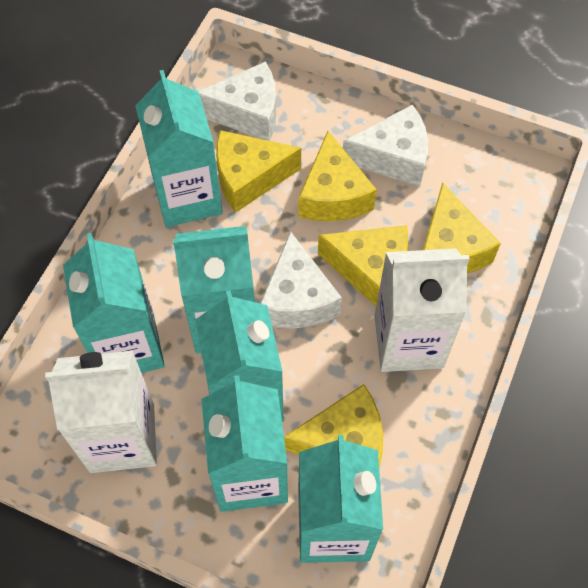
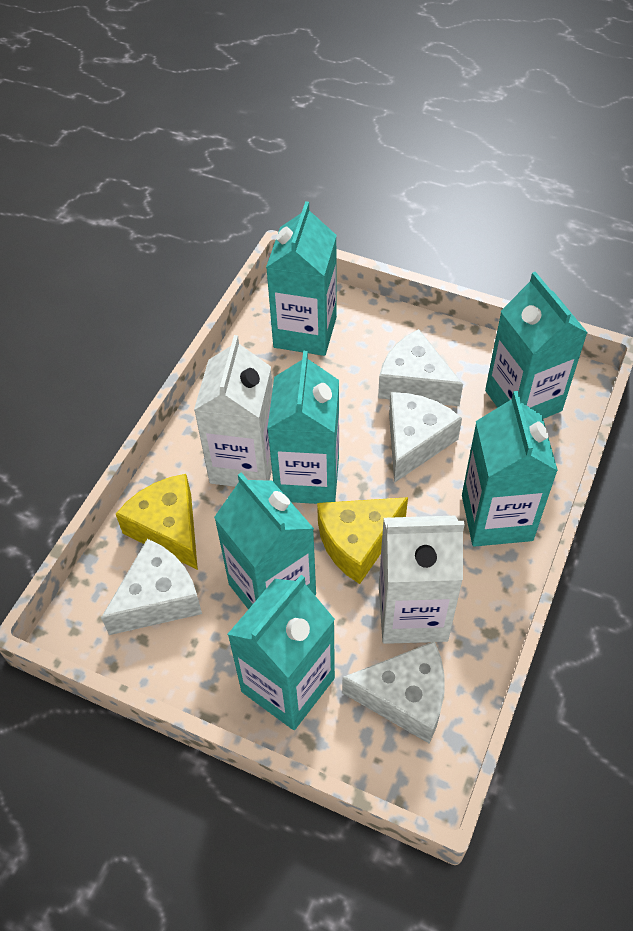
white cheese: [198,61,276,141] [260,231,342,329] [343,105,428,187] = 3 -> [101,539,202,635] [342,641,445,744] [378,329,463,406] [389,392,462,483] = 4
yellow cheese: [216,130,301,213] [284,384,383,468] [298,131,377,222] [318,225,409,306] [423,182,501,274] = 5 -> [116,474,198,570] [317,497,408,584] = 2

